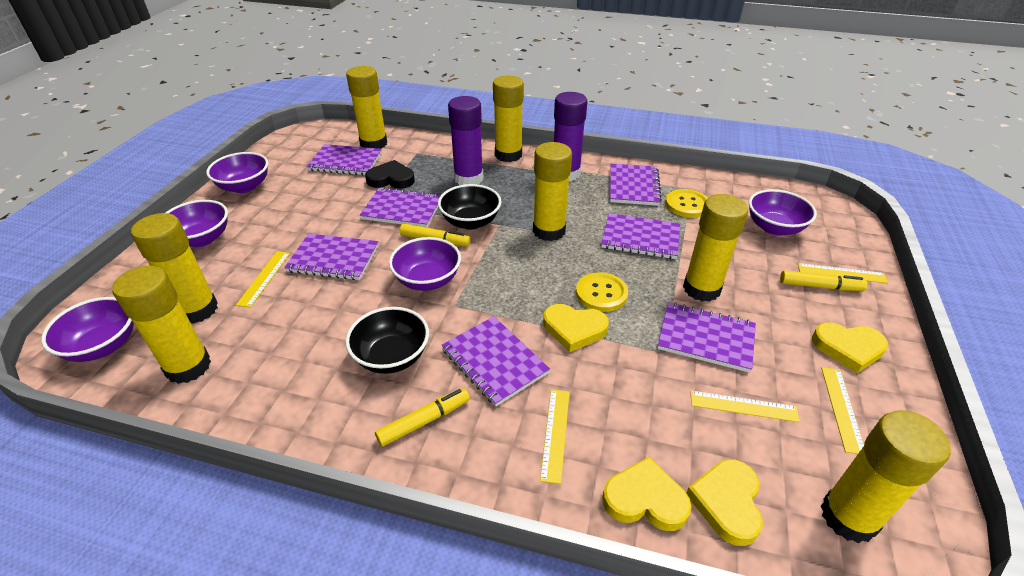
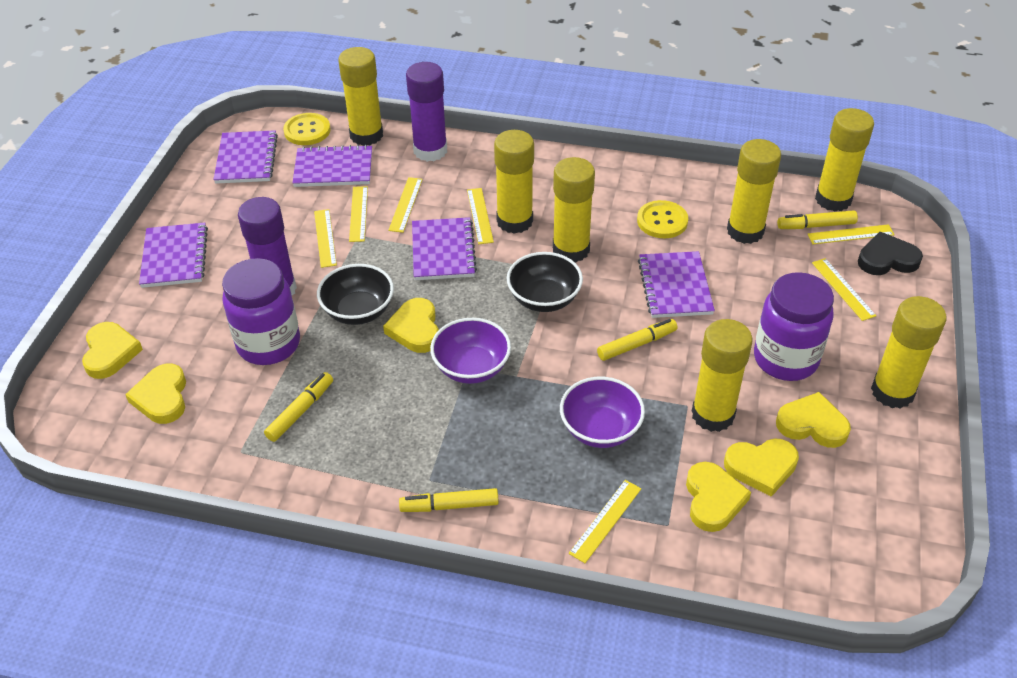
purple bowl: [41,297,134,362] [166,200,228,247] [206,152,268,193] [389,237,461,291] [749,189,817,236] = 5 -> [430,318,511,384] [560,377,645,448] = 2
purple jar: none = 0 -> [222,258,300,365] [754,272,834,381] = 2
purple notebook: [284,234,379,280] [307,144,382,175] [360,187,441,227] [441,316,550,406] [601,213,680,259] [610,164,662,206] [658,302,756,373] = 7 -> [139,223,208,288] [213,130,278,184] [292,145,372,187] [412,217,477,280] [638,251,715,318] = 5
yellow heart: [543,304,609,352] [602,457,692,531] [686,459,763,546] [812,322,888,373] = 4 -> [82,322,143,379] [125,364,186,424] [383,298,439,353] [686,462,751,532] [724,438,799,497] [776,392,851,448] = 6
yellow marker: [375,388,470,447] [400,224,470,247] [780,270,867,291] = 3 -> [264,372,333,442] [399,488,499,512] [597,319,678,361] [777,210,858,229] = 4
yellow ruler: [236,251,290,308] [540,389,569,484] [691,390,800,422] [798,263,888,283] [821,367,864,454] = 5 -> [314,209,337,268] [349,186,368,242] [388,177,423,233] [467,188,494,244] [569,480,641,563] [807,224,895,244] [812,258,876,321] = 7

